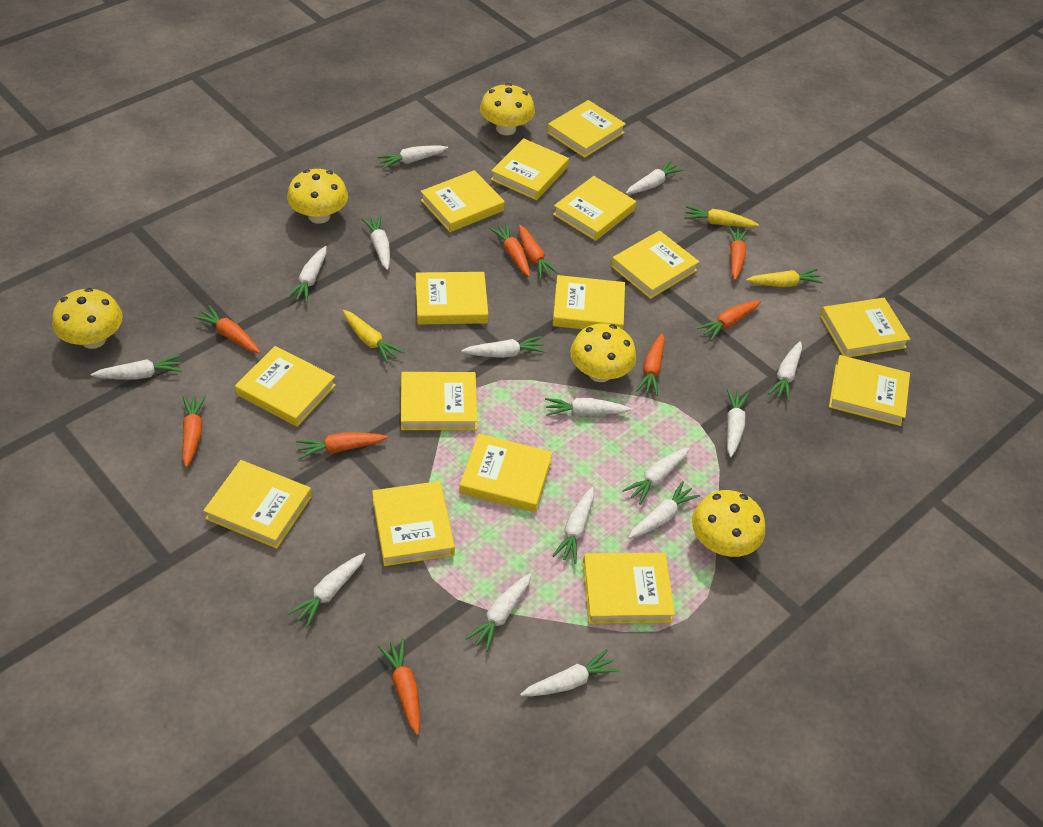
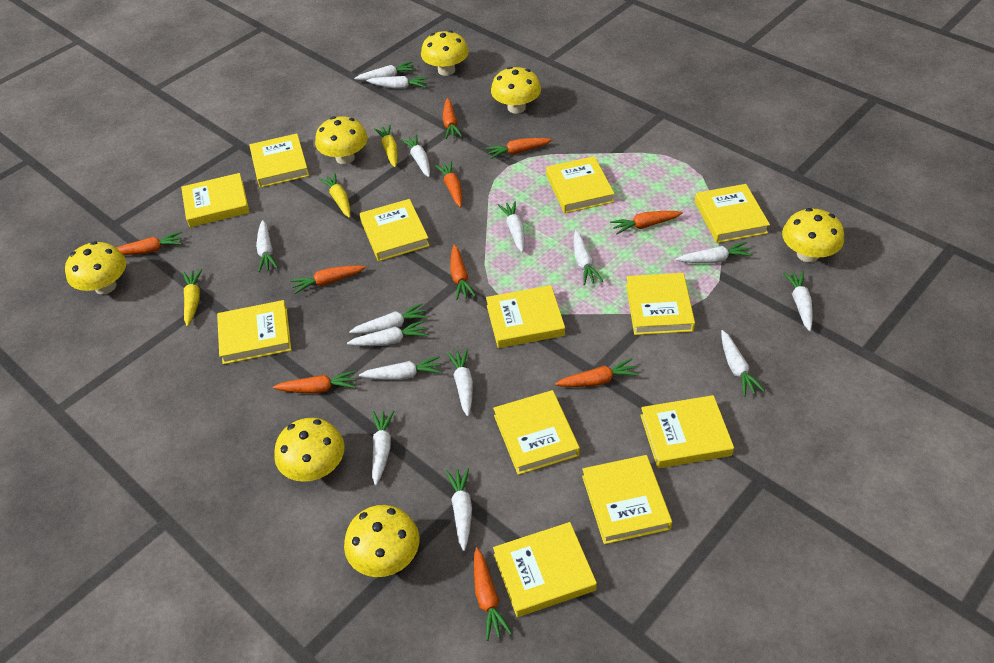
orange carrot: [182,395,206,467] [193,305,260,353] [296,433,388,460] [378,638,420,735] [489,223,530,277] [519,225,559,279] [636,333,665,396] [697,300,761,341] [728,226,748,280] = 9 -> [116,232,183,255] [273,371,356,393] [290,265,366,294] [435,161,462,208] [443,98,463,139] [450,244,476,300] [474,547,512,641] [486,138,552,159] [555,358,639,387] [610,211,683,234] = 10
yellow book: [203,460,312,549] [235,346,336,427] [372,481,455,566] [401,372,478,430] [416,272,488,325] [421,170,505,232] [459,434,553,512] [491,138,569,200] [547,100,626,158] [553,176,636,241] [553,275,625,329] [583,553,675,624] [611,230,699,299] [820,298,910,357] [829,355,910,426] = 15 -> [181,173,250,227] [217,300,291,364] [249,134,309,188] [360,199,430,261] [486,285,565,348] [493,390,580,475] [493,522,597,617] [546,156,615,213] [582,455,672,544] [626,273,695,335] [640,395,734,468] [695,184,770,243] = 12
yellow mushroom: [52,288,123,349] [287,169,348,224] [480,83,535,135] [570,323,636,382] [692,490,765,557] = 5 -> [65,241,126,295] [274,418,345,482] [315,116,368,164] [344,505,419,577] [421,30,469,76] [491,67,541,114] [782,208,844,262] = 7

